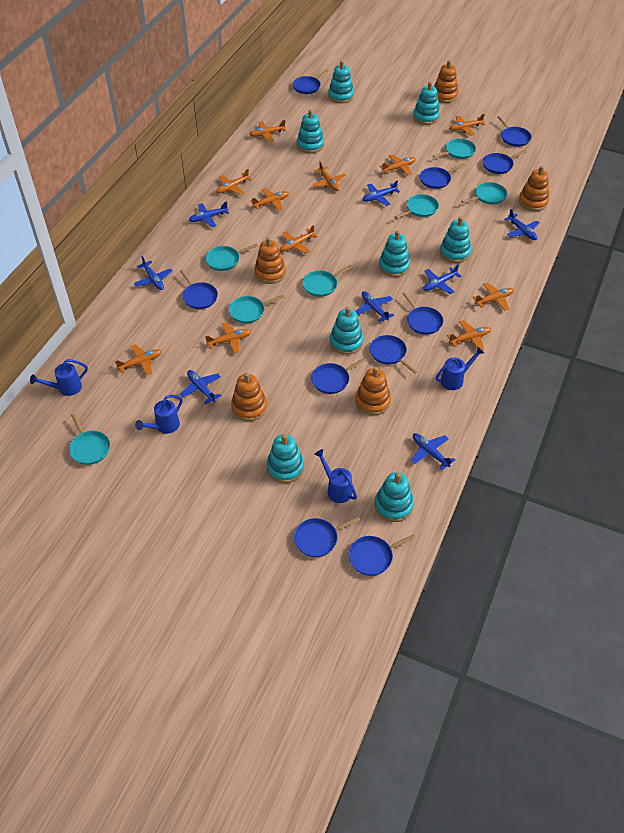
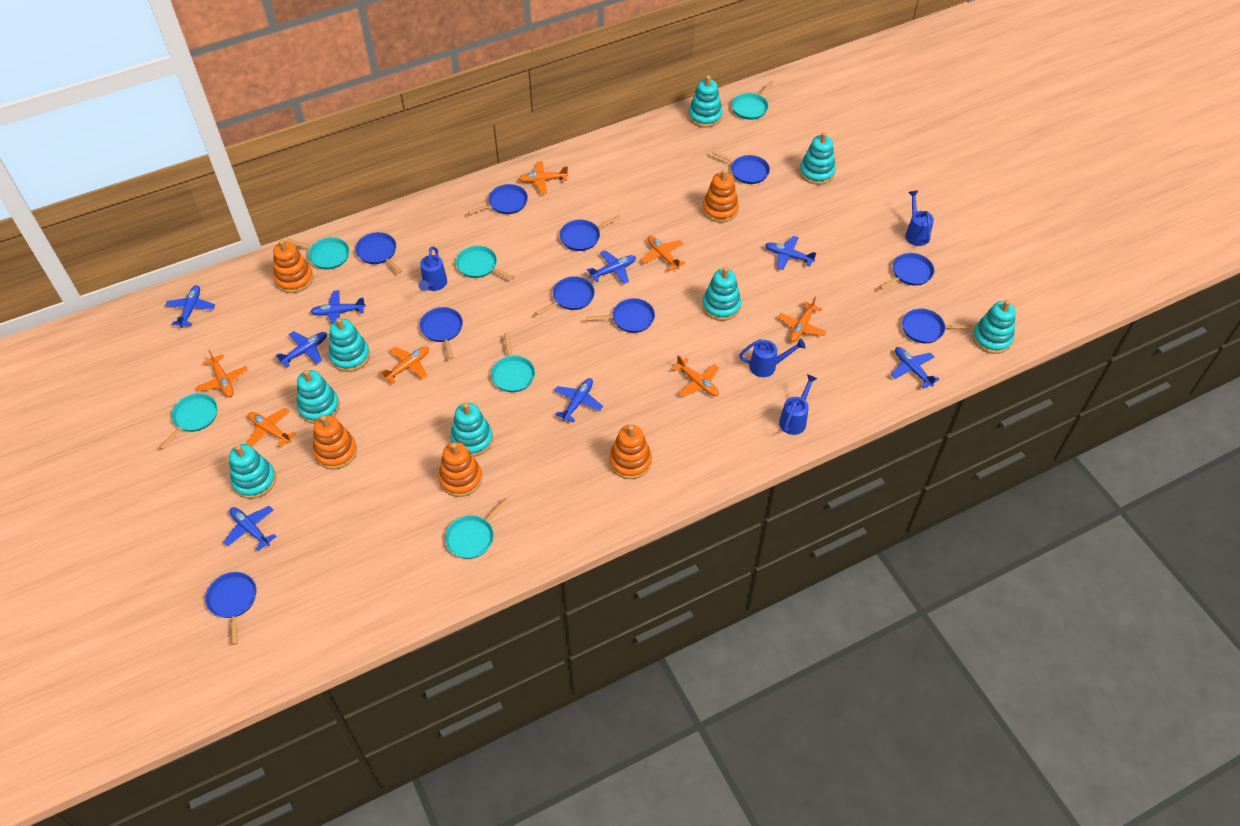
orange plane: [115,344,162,375] [205,322,251,353] [216,169,252,195] [249,120,286,142] [251,188,289,211] [280,225,318,254] [312,161,347,191] [380,154,416,175] [447,320,491,350] [449,114,485,136] [473,283,514,311] = 11 -> [196,350,248,397] [246,408,296,448] [380,346,429,384] [519,161,568,194] [641,235,685,271] [672,355,719,397] [778,297,827,342] = 7
turquoise pan: [69,413,110,465] [205,244,258,271] [229,295,284,323] [302,265,352,297] [395,194,439,219] [433,138,476,159] [461,182,507,204] = 7 -> [159,393,218,450] [286,237,349,269] [445,498,509,559] [456,246,515,280] [491,333,535,392] [732,81,774,120] = 6

